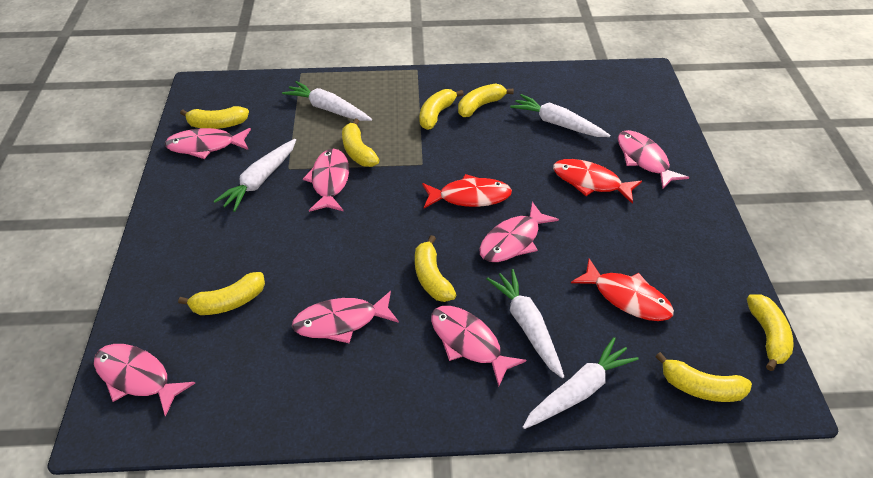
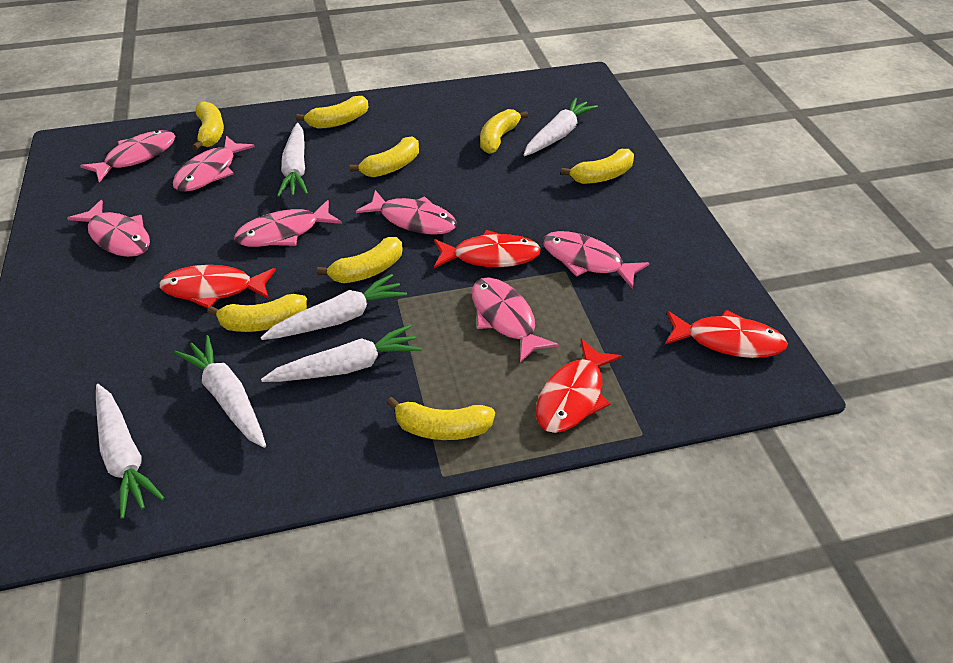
red fish: [422,174,512,208] [553,159,642,204] [571,259,674,321] = 3 -> [160,265,276,308] [434,230,541,268] [536,338,622,433] [665,310,788,358] = 4
white carrot: [213,139,296,212] [282,81,372,121] [487,269,564,378] [510,94,610,137] [523,337,639,429] = 5 -> [96,384,165,519] [174,335,266,448] [260,274,407,340] [261,325,421,382] [277,123,308,197] [524,98,598,156] = 6

